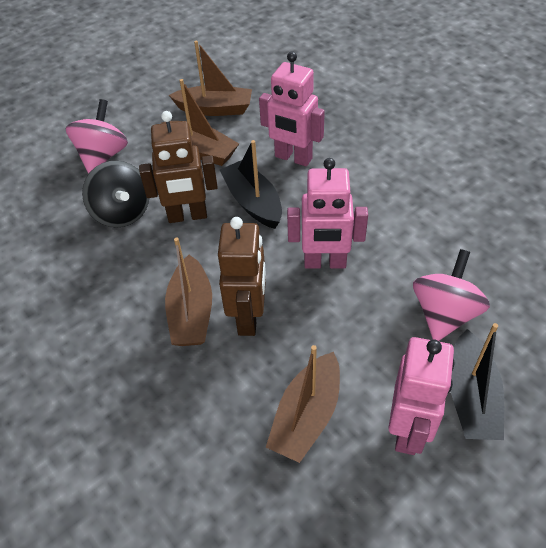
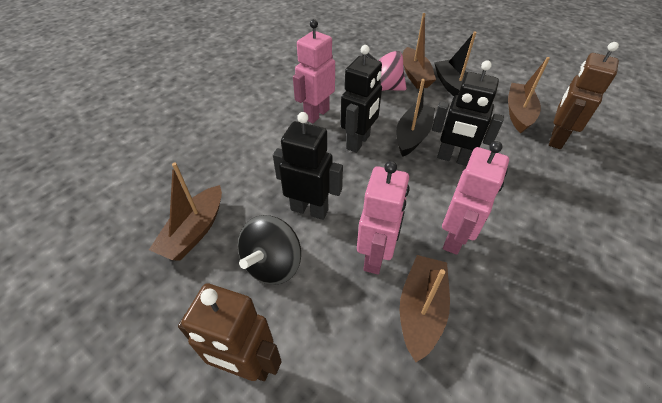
black robot: none = 0 -> [273,112,343,220] [341,45,382,153] [432,60,504,166] = 3
pink spinning top: [66,99,128,173] [413,249,490,341] = 2 -> [362,51,406,91] = 1

